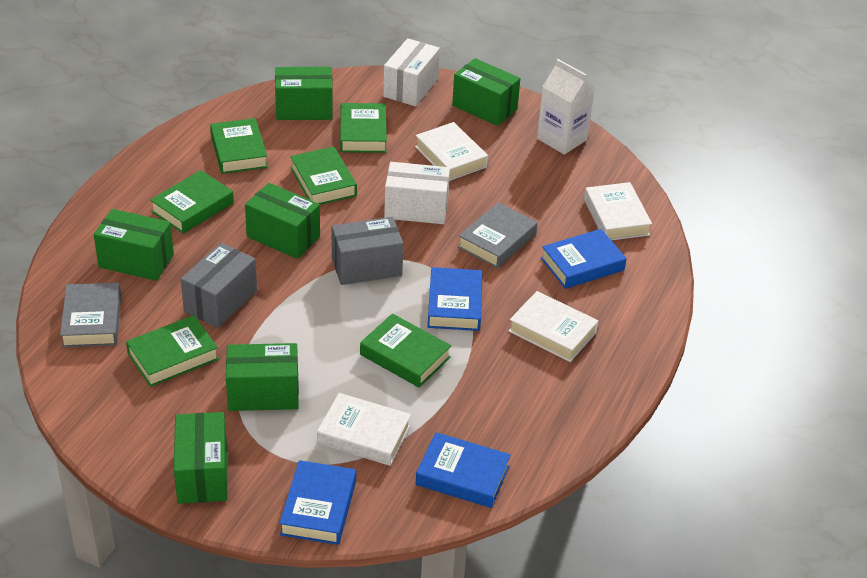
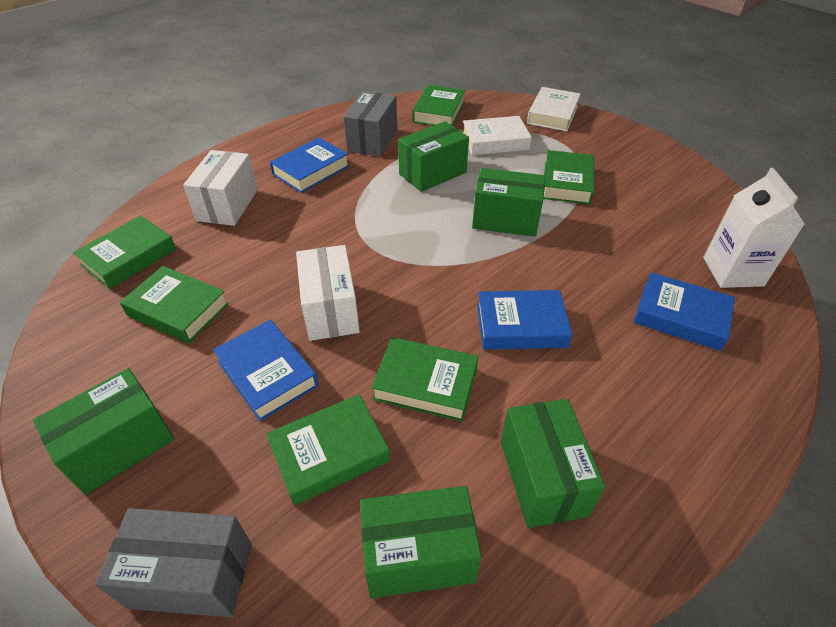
green box: [94,209,174,281] [174,412,227,504] [226,343,299,411] [245,183,320,259] [275,67,333,120] [452,58,520,126] = 6 -> [33,368,174,495] [360,486,482,598] [398,121,469,192] [472,168,545,237] [501,399,605,528] = 5
grey book: [60,283,121,347] [458,202,538,268] = 2 -> none = 0
white book: [317,393,411,466] [415,122,488,181] [509,291,598,362] [584,182,652,240] = 4 -> [462,116,532,155] [527,87,581,131] = 2

